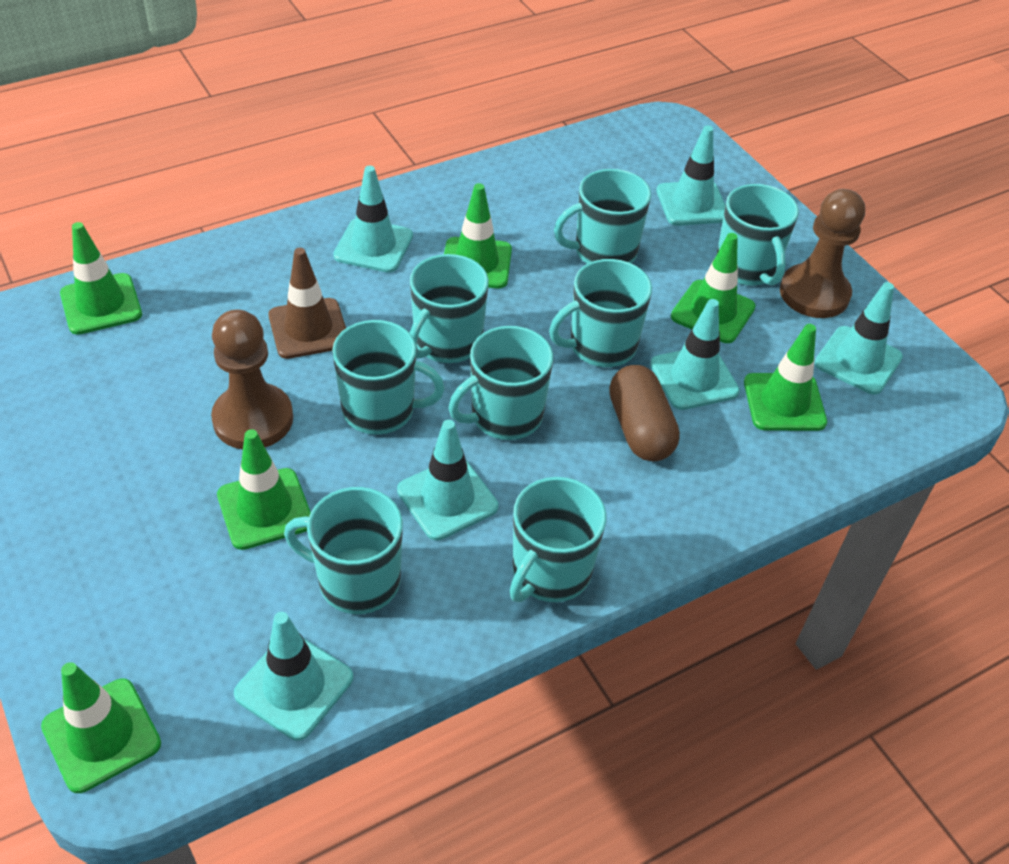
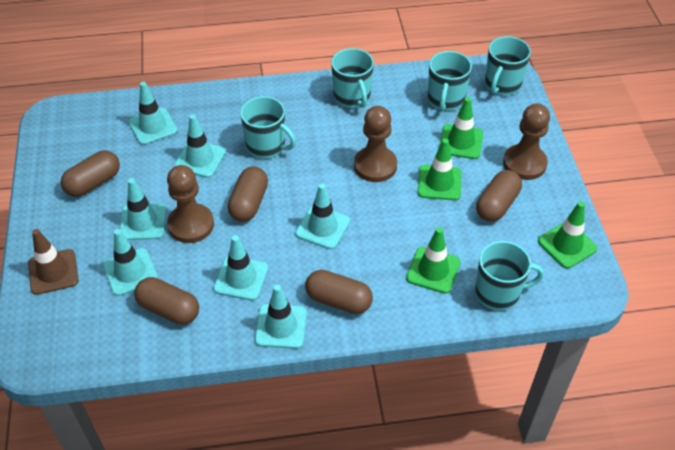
brown capsule: [609,365,680,461] = 1 -> [61,150,120,197] [134,277,199,325] [228,167,268,222] [305,270,373,314] [476,170,522,222] = 5
brown pawn: [211,309,293,449] [780,189,865,318] = 2 -> [167,165,214,243] [354,106,397,182] [503,103,550,180] = 3
green traffic cone: [41,662,161,793] [60,222,142,335] [217,429,311,550] [444,183,512,288] [671,233,756,343] [744,324,827,431] = 6 -> [406,227,460,294] [418,138,461,200] [439,97,483,159] [538,201,597,269] = 4
turquoise mug: [284,487,403,614] [332,320,445,435] [410,254,489,363] [449,326,553,440] [510,477,607,602] [549,259,652,367] [554,169,651,264] [717,184,799,286] = 8 -> [240,96,296,159] [331,48,374,108] [428,51,472,111] [475,241,544,311] [485,36,531,95] = 5
turquoise traffic cone: [234,612,353,740] [333,166,413,273] [397,420,498,540] [650,299,740,410] [656,126,726,226] [815,282,903,395] = 6 -> [103,229,158,296] [119,178,166,240] [128,82,177,145] [174,114,226,178] [213,235,268,301] [255,285,307,349] [295,184,350,249] = 7

